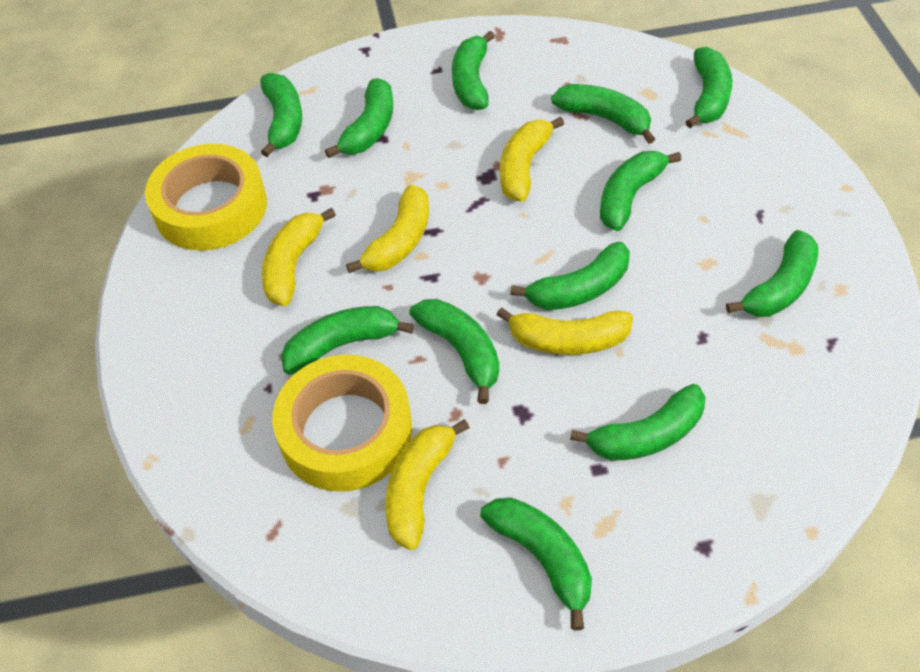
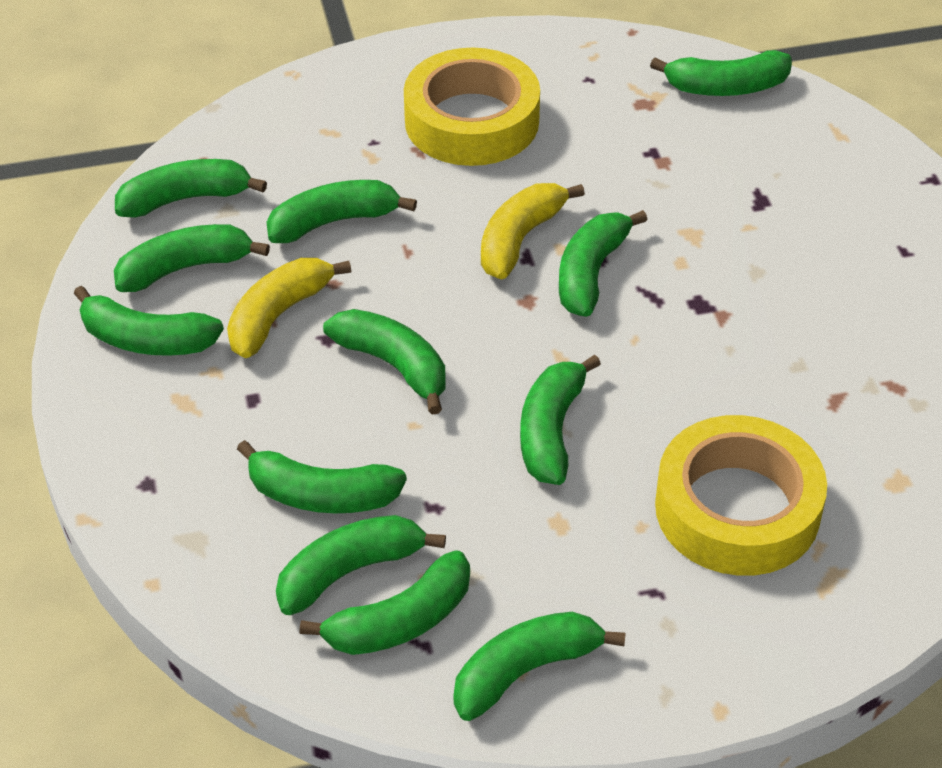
yellow banana: [262,208,336,306] [346,185,429,273] [385,419,469,550] [496,307,633,355] [500,117,564,202] = 5 -> [227,258,351,358] [481,183,585,280] = 2

